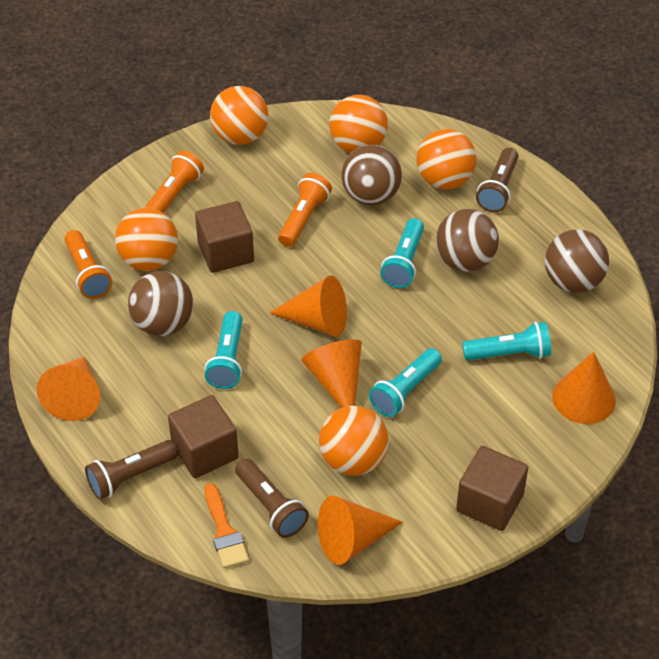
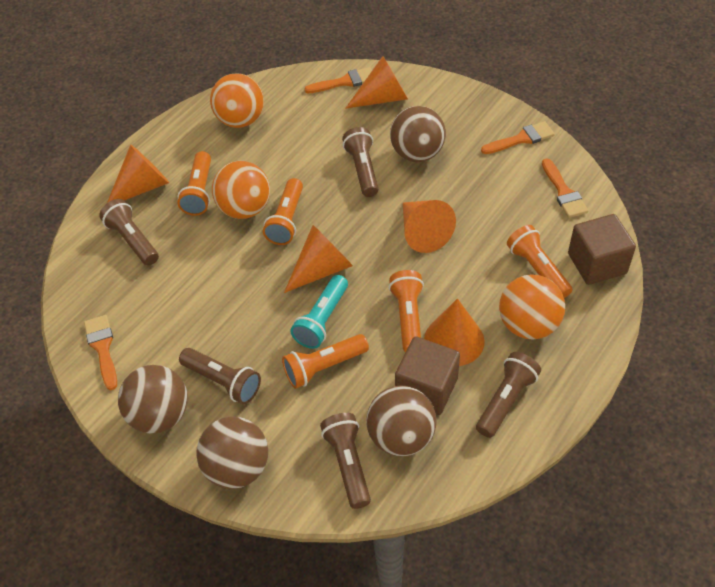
brown cube: [168,395,239,478] [195,201,254,273] [456,446,528,531] = 3 -> [395,336,460,415] [568,214,636,285] = 2
brown flashlight: [85,440,178,500] [235,459,309,538] [476,148,519,212] = 3 -> [99,199,159,266] [179,348,261,404] [320,413,371,509] [342,127,378,197] [476,352,541,438] = 5
orange ball: [115,208,178,271] [210,86,268,145] [319,406,389,476] [329,95,388,153] [416,129,477,189] = 5 -> [210,73,264,128] [212,161,270,219] [499,274,565,340] = 3
orange brush: [204,483,249,568] = 1 -> [84,315,117,390] [304,67,372,93] [481,121,555,154] [542,158,588,218] = 4
orange flashlight: [64,230,112,299] [144,151,204,213] [278,173,332,247] = 3 -> [177,151,211,216] [263,178,303,245] [282,334,369,389] [389,270,424,352] [507,225,572,298] = 5
turquoise flashlight: [205,311,243,389] [369,348,442,417] [380,218,424,288] [462,322,551,360] = 4 -> [290,275,348,349] = 1

